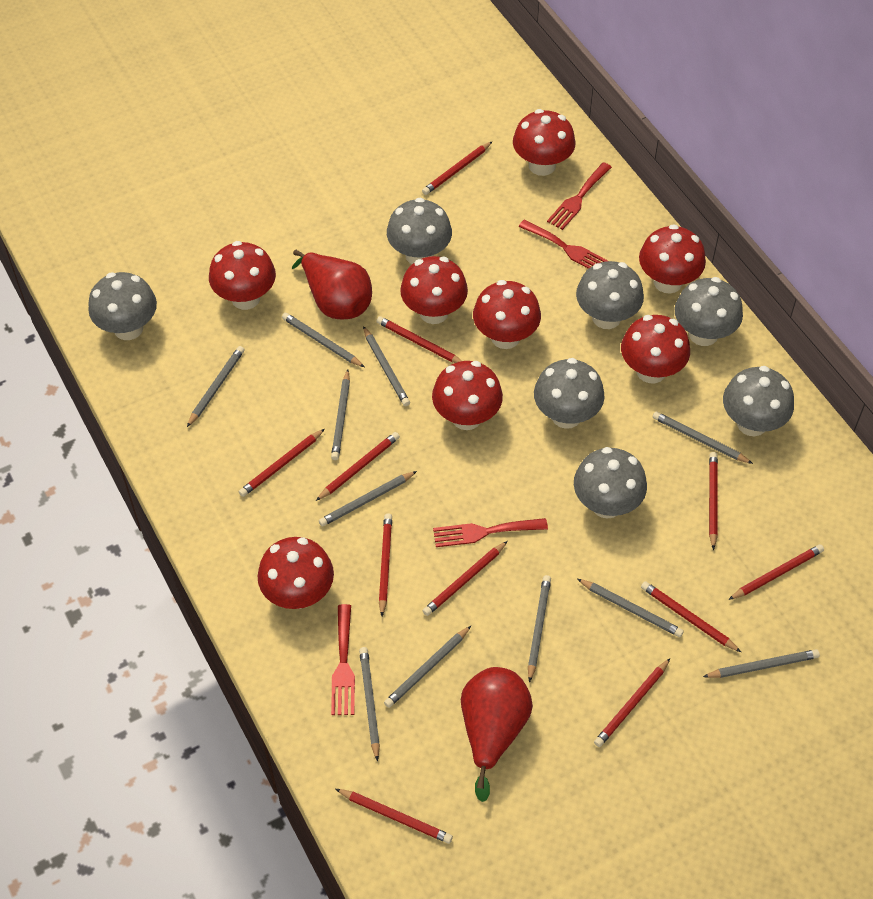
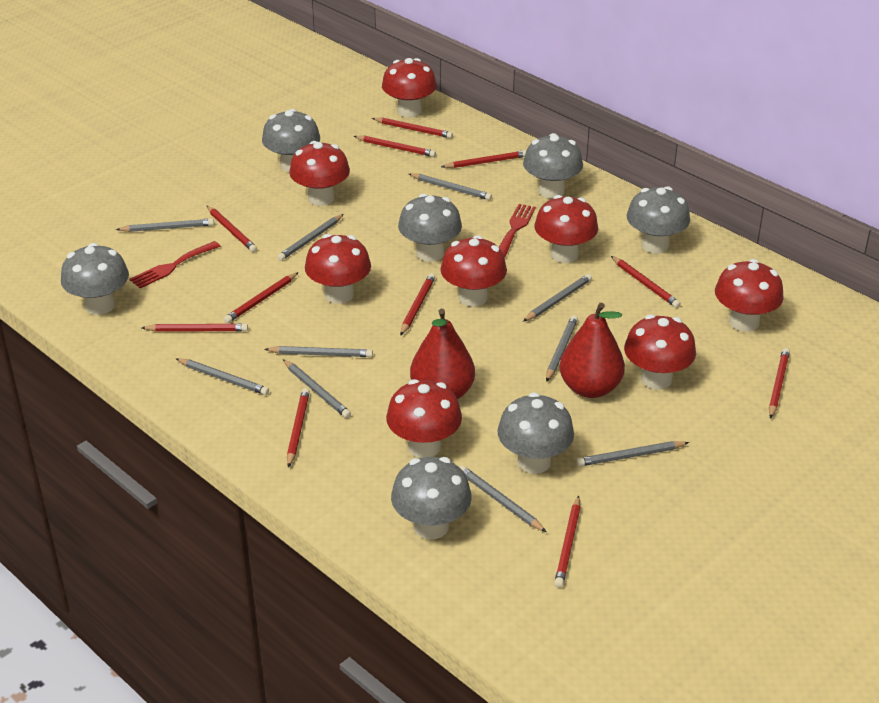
grey pencil: [187,346,245,427] [282,313,364,367] [319,471,417,527] [331,369,350,460] [359,647,380,762] [363,326,410,406] [384,626,471,708] [528,575,551,683] [577,579,684,637] [653,411,753,464] [703,649,820,678] = 11 -> [116,219,214,232] [176,358,269,395] [264,346,373,357] [277,214,344,261] [283,359,351,418] [409,173,492,200] [459,465,547,532] [523,274,592,322] [546,315,578,382] [576,441,689,467] = 10
red fork: [331,604,355,715] [433,518,548,547] [518,220,608,269] [547,162,612,230] = 4 -> [130,241,220,288] [499,204,536,258] = 2

